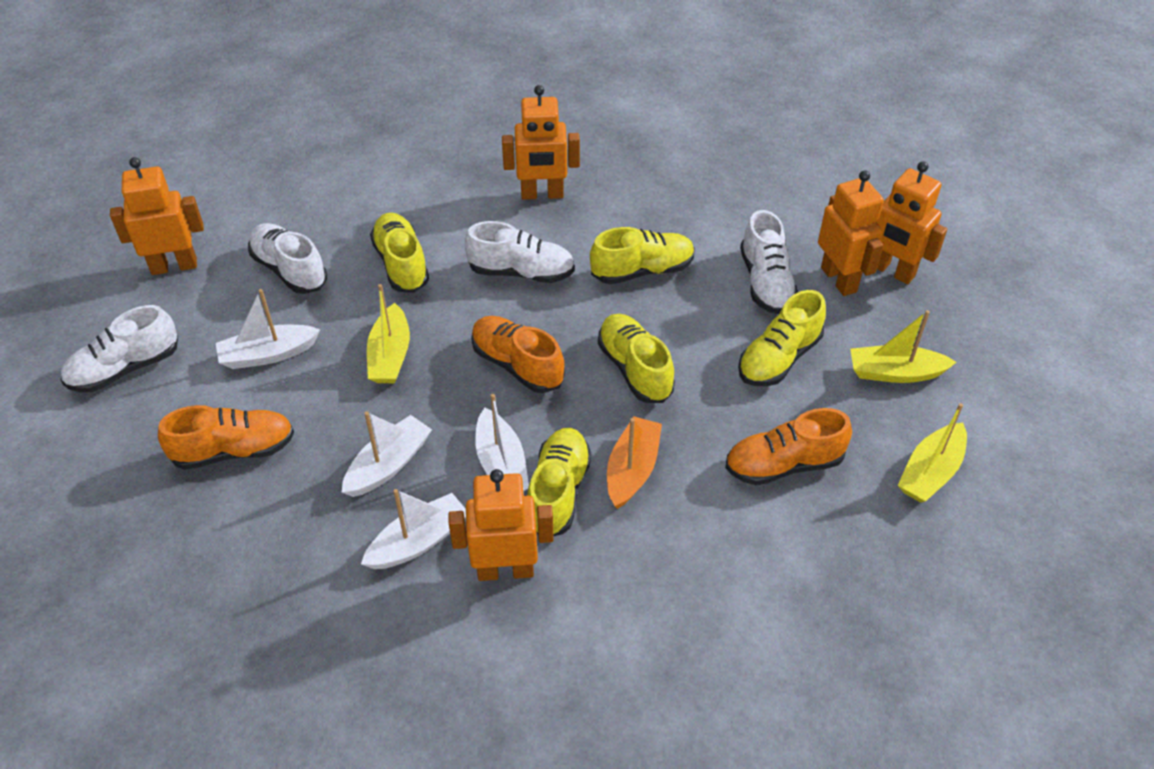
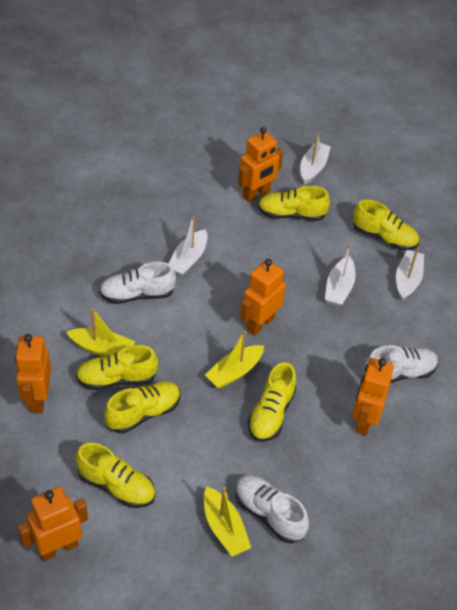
orange boat: [607,416,662,509] = 1 -> none = 0
orange shoe: [158,405,294,470] [471,316,565,393] [725,408,852,485] = 3 -> none = 0
white shoe: [61,305,178,392] [248,223,327,294] [465,221,575,283] [740,210,798,314] = 4 -> [99,262,176,304] [235,475,309,543] [364,345,438,383] = 3
yellow shoe: [370,213,429,293] [527,428,592,536] [590,227,695,284] [598,314,675,403] [738,290,826,386] = 5 -> [76,345,158,390] [76,443,155,508] [104,382,181,433] [248,362,296,442] [258,186,330,221] [353,200,419,251] = 6

